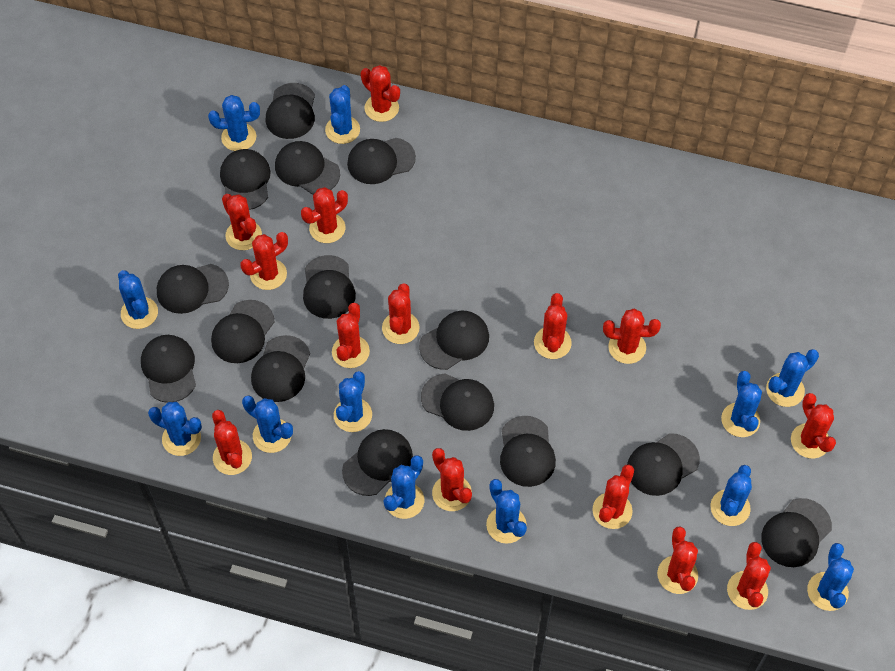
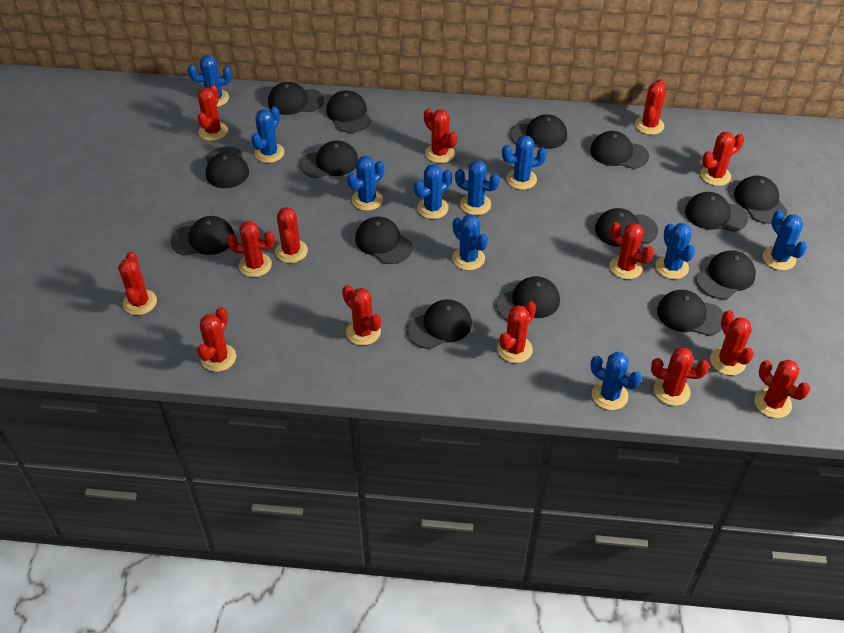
blue cactus: [118,270,158,329] [148,402,202,456] [208,95,260,151] [242,395,293,453] [325,85,360,144] [334,371,372,432] [384,455,424,519] [486,479,527,544] [710,465,752,526] [721,371,762,437] [766,349,819,407] [807,543,854,611] = 12 -> [187,55,232,107] [251,106,284,163] [347,156,384,211] [414,164,452,219] [452,214,488,270] [455,160,500,215] [502,135,547,190] [591,352,642,410] [656,223,695,279] [763,210,807,271] = 10

